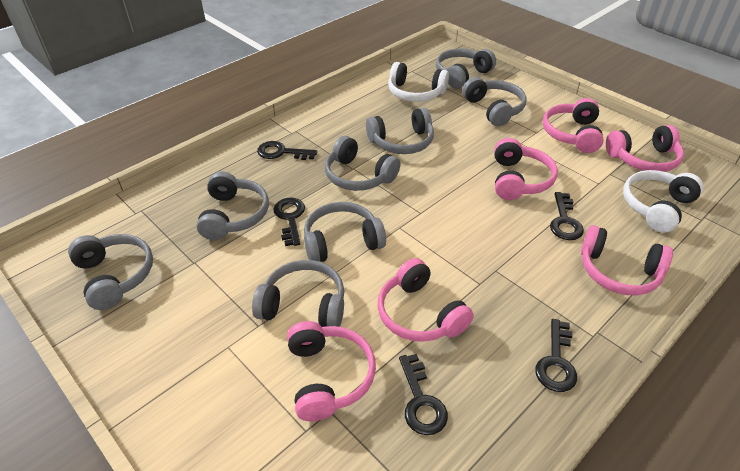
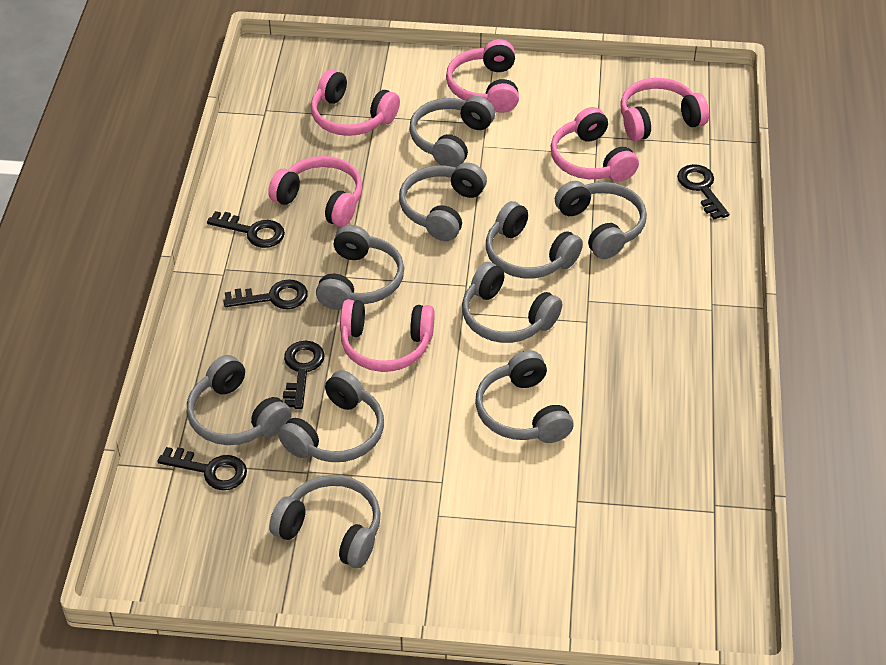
grey headphones: [68,234,153,310] [196,171,269,240] [252,260,344,327] [304,202,386,262] [325,136,400,191] [366,108,434,154] [436,48,496,89] [462,77,527,126] = 8 -> [187,355,292,445] [269,475,381,568] [278,370,384,462] [316,225,404,310] [399,163,487,241] [409,96,495,167] [462,262,562,343] [475,350,574,443] [486,201,583,279] [555,181,647,259] = 10
white headphones: [388,62,449,102] [623,170,704,233] = 2 -> none = 0

